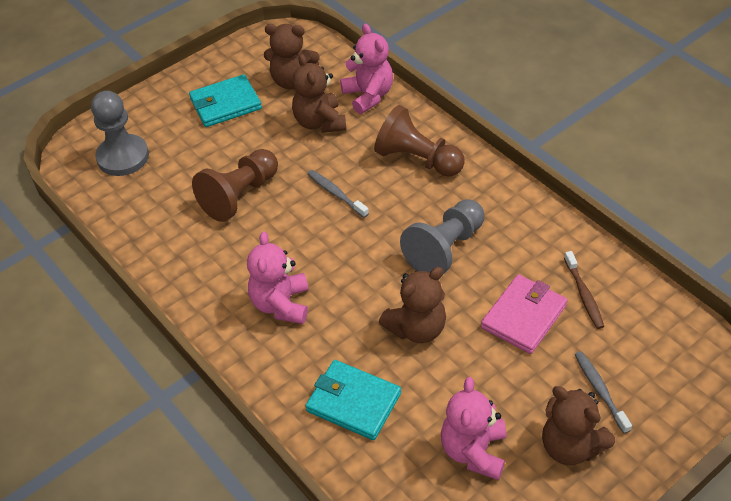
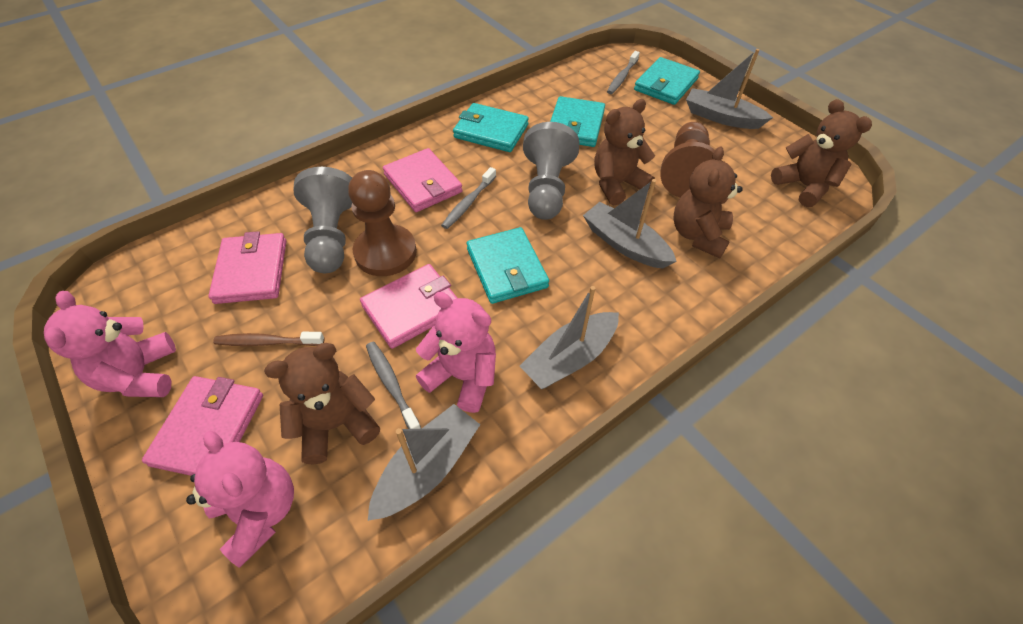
grey boat: none = 0 -> [368,404,480,521] [520,286,619,389] [583,179,677,269] [686,49,773,129] = 4
grey toothbrush: [307,170,369,218] [575,351,632,434] = 2 -> [366,342,421,429] [441,167,496,229] [607,51,640,94] = 3
pink wallet: [481,274,568,354] = 1 -> [142,376,263,476] [208,231,286,304] [360,264,458,349] [383,148,463,212] = 4
turquoise wallet: [189,74,262,127] [306,360,401,440] = 2 -> [453,103,529,152] [467,227,549,304] [550,96,605,147] [634,57,700,105] = 4

